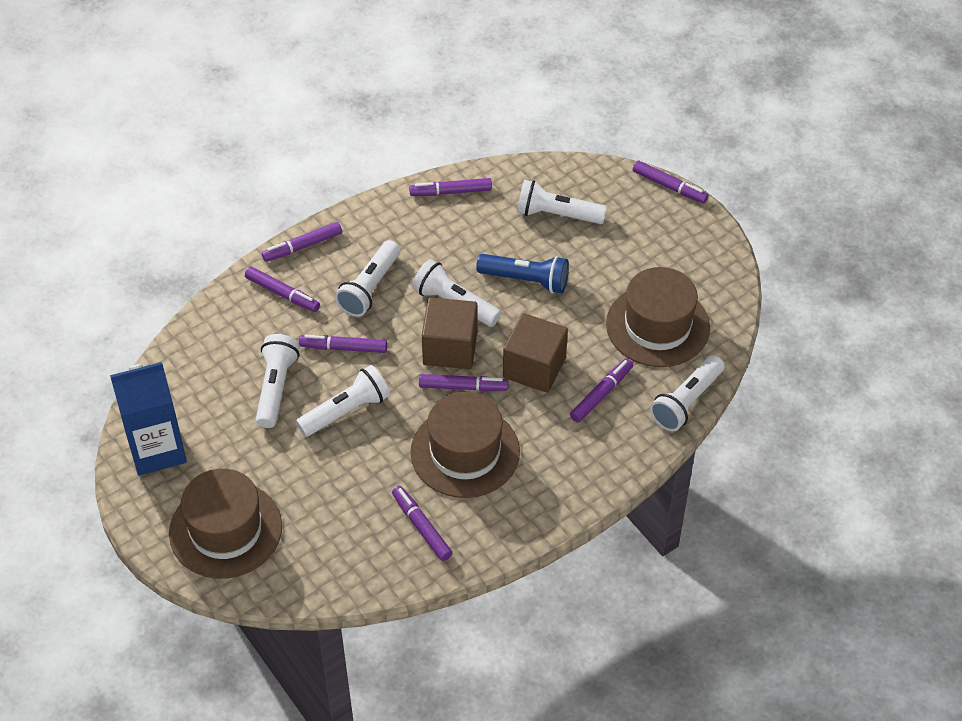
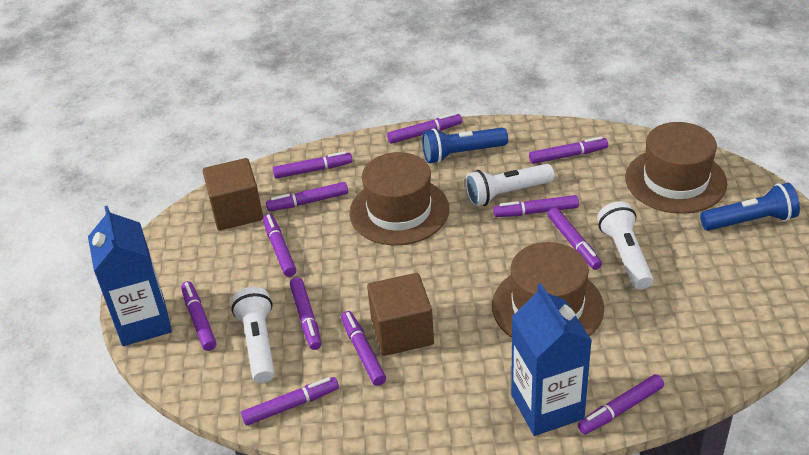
blue carton: [110,362,187,476] = 1 -> [88,206,172,346] [511,283,592,436] = 2
blue flashlight: [476,254,569,293] = 1 -> [422,128,508,163] [700,183,800,231] = 2
purple marker: [245,267,320,312] [262,222,342,262] [299,335,387,353] [392,486,452,561] [409,178,492,196] [419,374,509,391] [570,358,633,423] [633,161,708,203] = 8 -> [181,281,216,351] [241,377,339,426] [263,214,296,277] [266,182,348,211] [273,151,353,179] [290,277,321,350] [341,311,386,386] [387,113,462,143] [493,195,579,217] [529,137,608,164] [548,208,602,270] [578,374,664,434] = 12
white flashlight: [256,334,300,428] [296,365,390,437] [335,240,400,317] [412,259,501,327] [517,180,607,224] [650,355,725,431] = 6 -> [231,287,275,383] [465,164,554,207] [597,201,653,290] = 3

